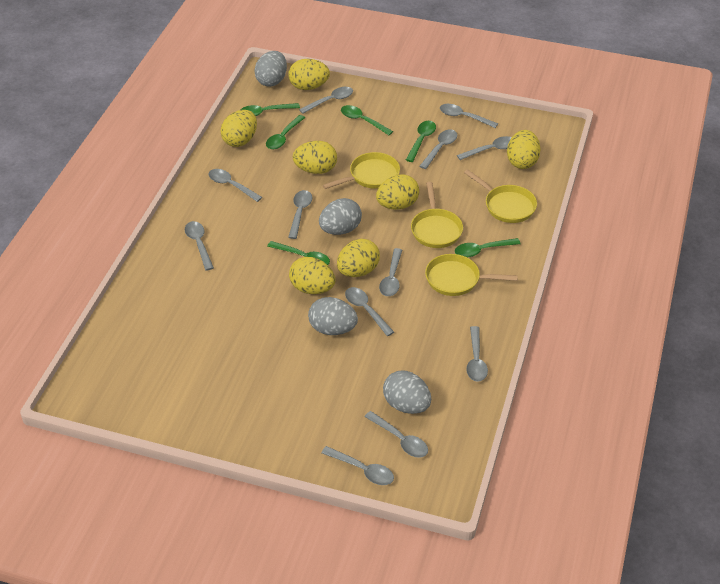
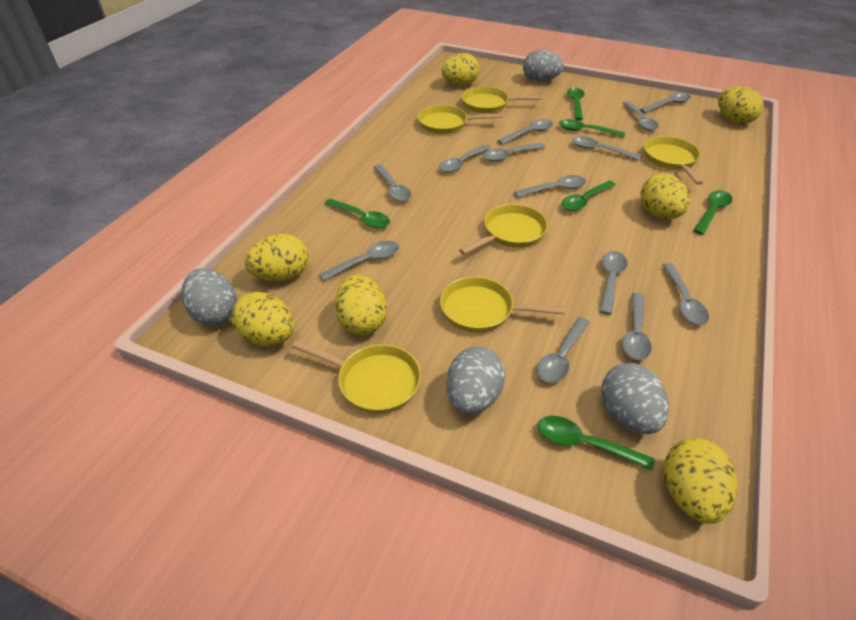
grey spoon: [185,221,214,271] [209,169,262,202] [288,190,312,239] [299,87,353,114] [321,446,394,485] [345,287,394,336] [365,411,428,458] [379,248,402,296] [420,129,457,169] [440,104,498,128] [457,136,512,160] [466,326,488,382] = 12 -> [319,241,399,281] [373,165,411,202] [439,145,491,173] [483,143,545,162] [497,119,553,144] [514,175,586,197] [537,317,590,383] [572,136,641,160] [599,251,628,315] [622,293,652,360] [623,101,659,131] [640,92,691,113] [662,263,709,325] = 13
yellow pan: [322,152,400,189] [411,182,463,248] [425,254,518,296] [464,169,537,223] = 4 -> [292,340,421,414] [418,105,502,134] [440,276,566,333] [459,204,548,255] [461,86,542,113] [644,136,703,185] = 6

